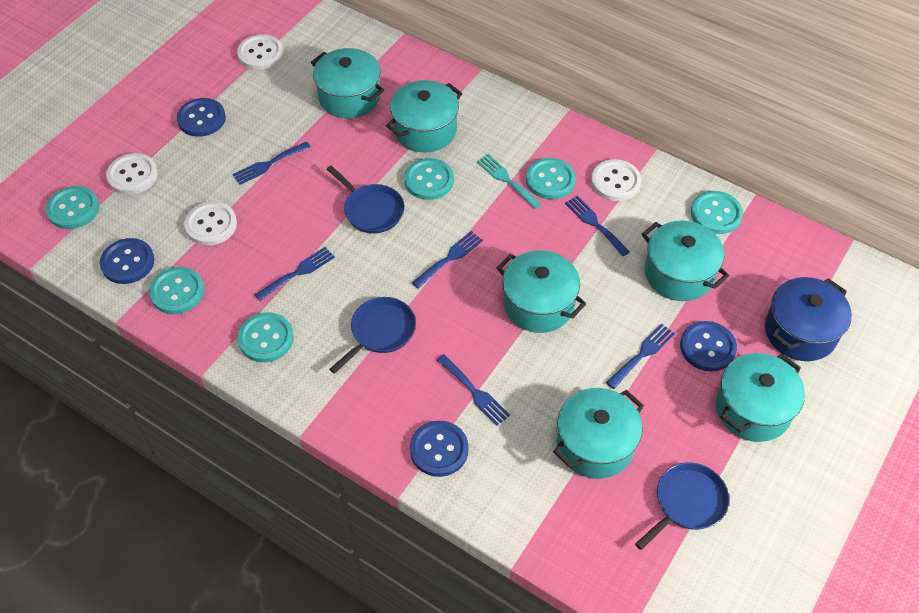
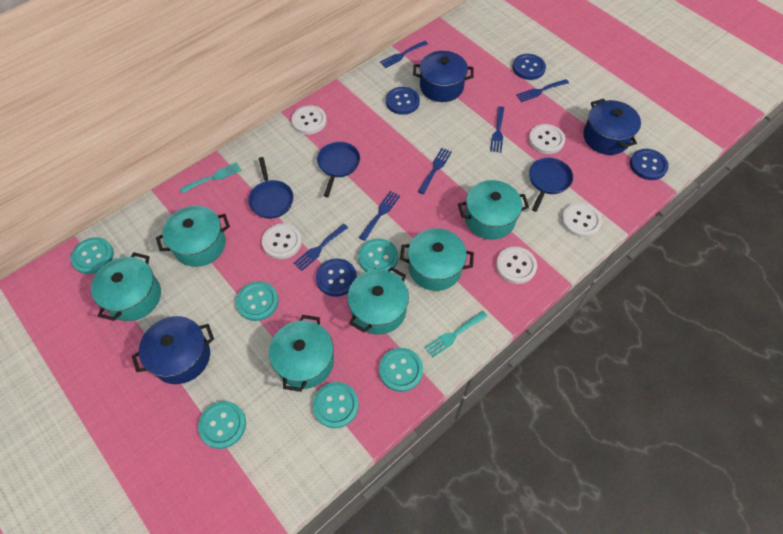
blue pot: [765,277,852,361] = 1 -> [132,316,214,384] [413,51,473,102] [583,99,641,155] = 3
turquoise fork: [477,154,541,209] = 1 -> [180,162,242,193] [425,311,488,357] = 2
white button: [106,153,158,195] [184,202,237,245] [237,34,283,70] [591,159,641,201] = 4 -> [262,223,302,259] [291,105,327,134] [496,247,537,284] [529,124,565,154] [562,203,602,237] = 5

